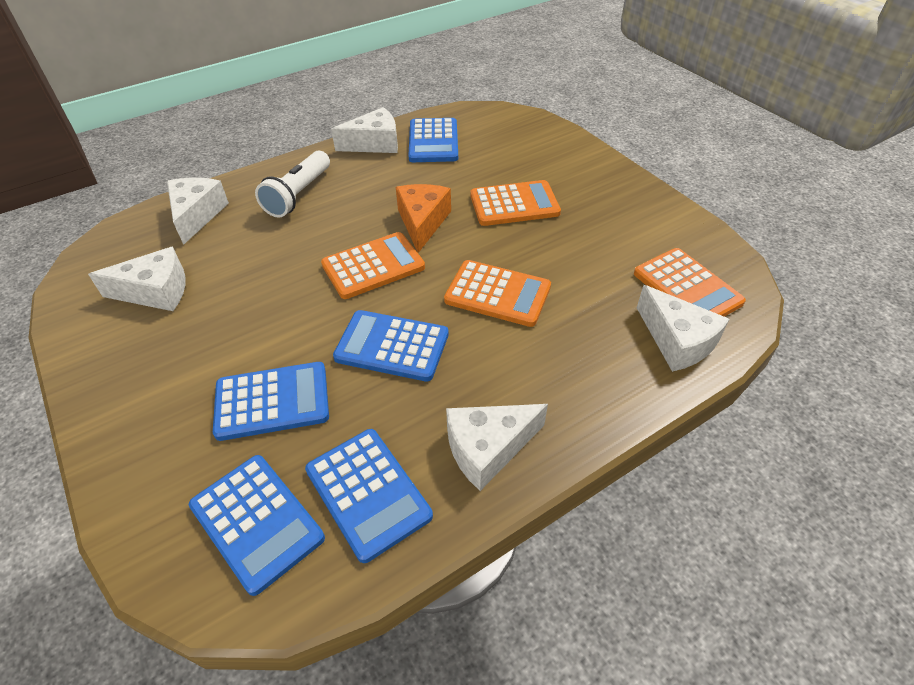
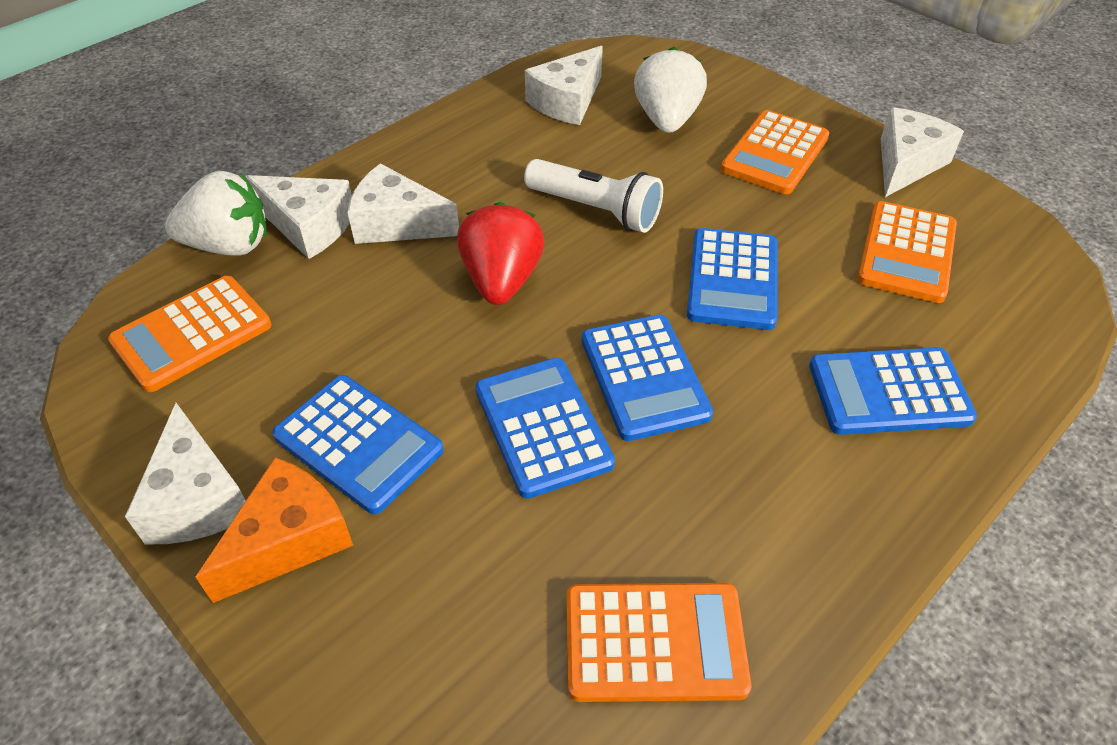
red strawberry: none = 0 -> [457,202,545,305] = 1
white strawberry: none = 0 -> [165,171,267,255] [634,47,707,133] = 2

